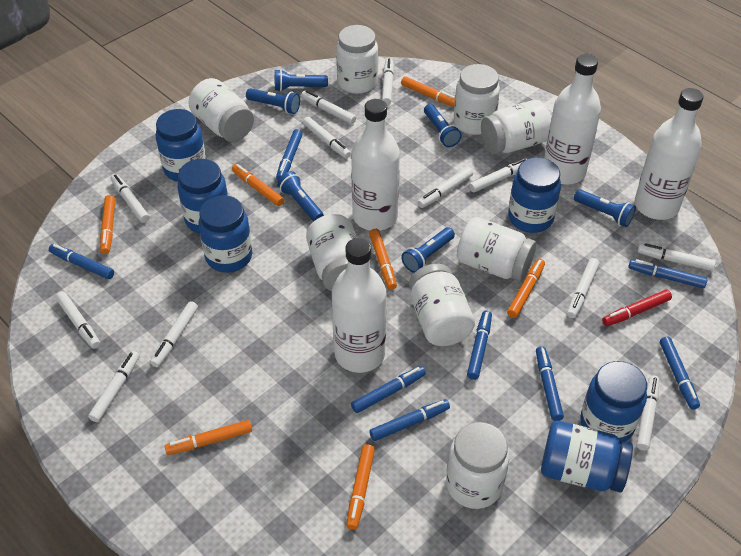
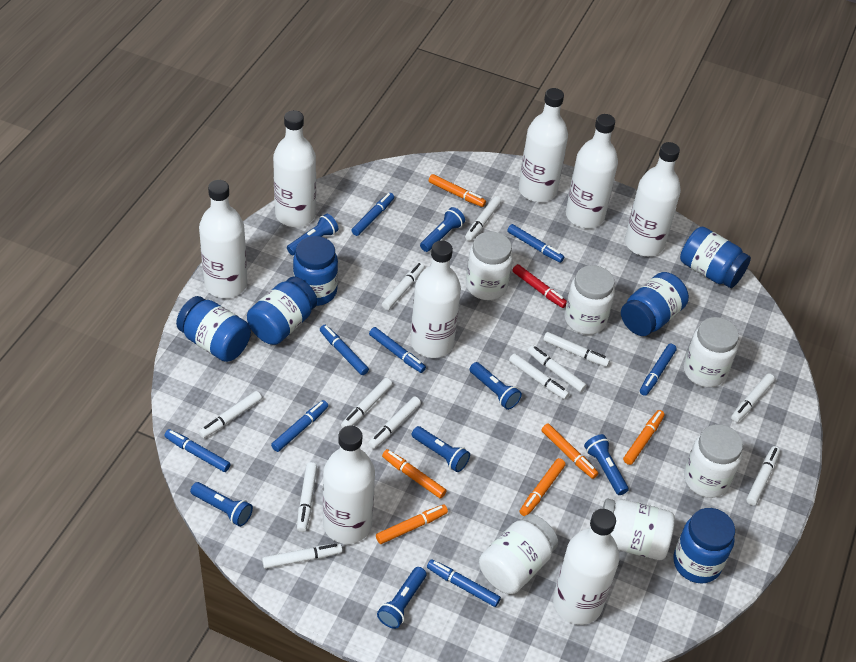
blue flashlight: [246,88,300,114] [275,69,328,92] [277,171,324,222] [401,227,455,273] [424,104,462,147] [574,189,636,227] = 6 -> [190,482,253,527] [287,214,339,255] [377,567,427,629] [412,426,470,472] [420,207,465,252] [469,362,522,410] [584,434,629,495] = 7
orange marker: [100,195,115,254] [165,420,252,455] [232,164,284,206] [346,444,375,530] [369,229,397,290] [401,76,455,107] [507,259,545,318] = 7 -> [376,505,448,544] [382,449,446,499] [429,174,486,207] [520,458,566,516] [541,424,599,479] [623,410,665,465] = 6
white bottle: [332,238,387,373] [351,99,400,231] [544,54,601,185] [635,88,703,220] = 4 -> [199,180,248,298] [273,110,316,227] [323,426,375,544] [411,241,461,358] [519,88,568,202] [553,509,620,625] [566,114,618,228] [625,142,681,256] = 8
white jar: [189,78,254,142] [306,214,357,291] [336,25,378,94] [409,264,475,346] [446,422,509,509] [454,64,500,135] [457,217,536,281] [481,100,552,154] = 8 -> [466,232,513,300] [479,514,558,594] [565,265,615,335] [602,498,675,560] [684,317,739,387] [684,424,743,498] = 6

